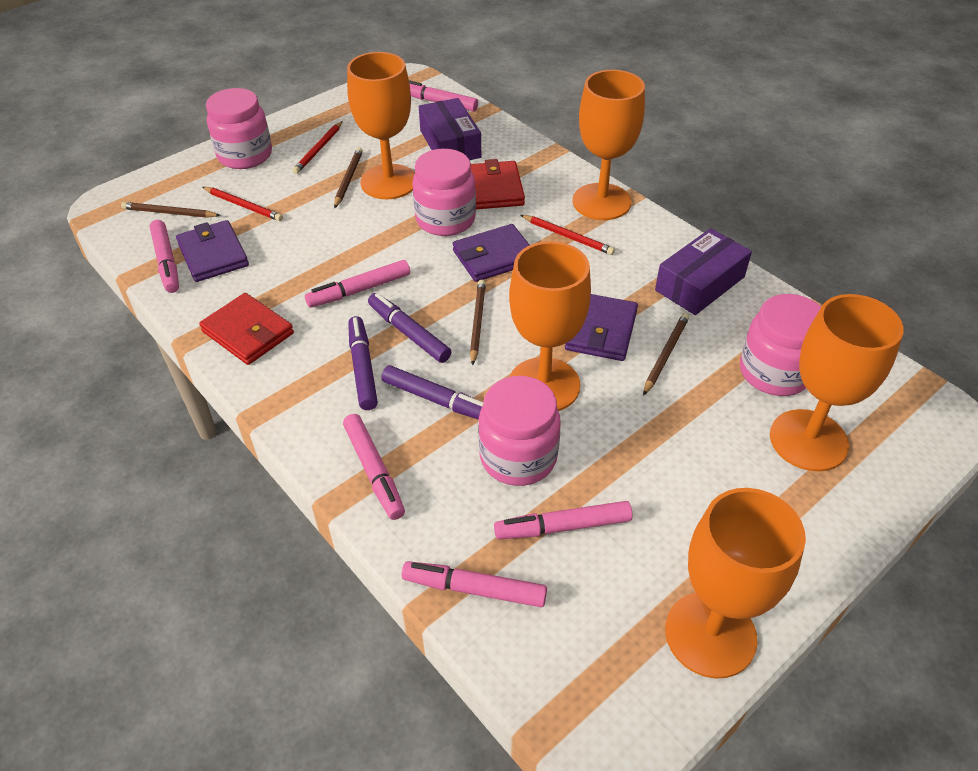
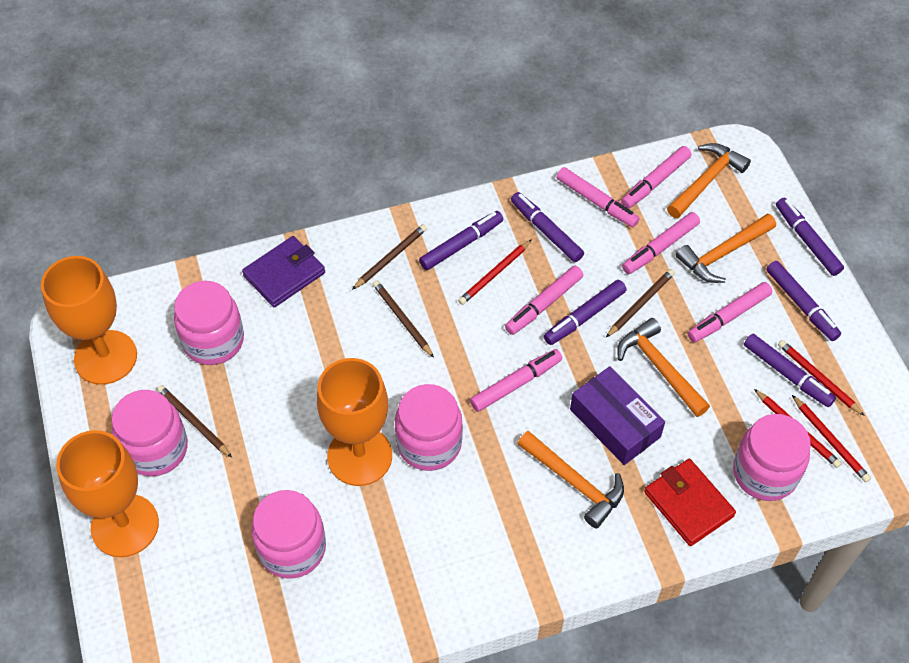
orange goblet: [347,52,415,199] [509,241,591,411] [573,70,645,220] [665,488,806,679] [770,294,904,471] = 5 -> [41,256,137,385] [56,430,159,557] [317,358,392,486] = 3
orange hammer: none = 0 -> [517,431,624,529] [617,318,710,417] [667,143,751,218] [676,214,776,283] = 4
pink jar: [206,88,272,169] [412,149,476,236] [479,376,561,486] [740,294,821,396] = 4 -> [112,390,188,476] [174,281,244,365] [251,490,326,579] [395,384,463,471] [733,414,811,501] = 5
purple box: [419,98,481,160] [655,228,752,315] = 2 -> [570,366,665,465] = 1
purple marker: [348,316,378,410] [368,293,451,363] [381,365,484,420] = 3 -> [419,211,503,270] [511,192,584,262] [544,280,626,345] [744,334,836,407] [766,261,841,341] [776,198,844,276] = 6
purple wallet: [176,220,249,282] [453,224,529,282] [565,294,638,361] = 3 -> [242,236,325,307] = 1
red pencil: [203,187,283,221] [292,121,342,174] [521,215,615,255] = 3 -> [458,239,532,305] [754,389,842,468] [778,340,865,416] [792,395,871,482] = 4
red wallet: [199,293,294,365] [471,159,525,209] = 2 -> [644,459,736,546] = 1

